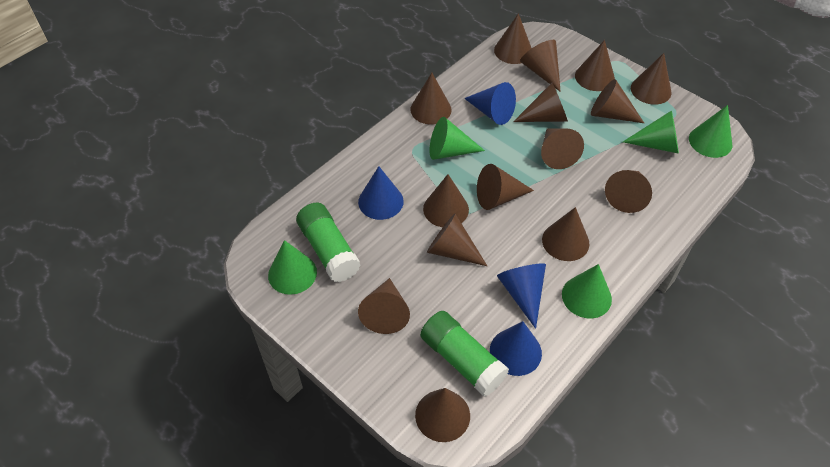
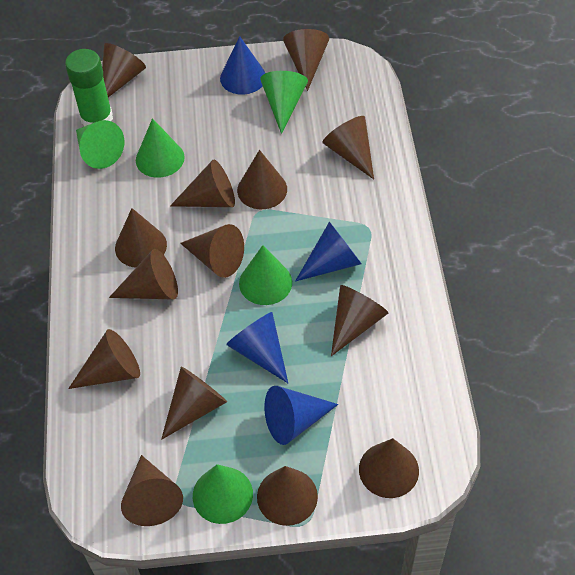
brown cone: [358,278,410,334] [410,73,452,124] [415,388,470,442] [423,174,469,227] [427,214,487,266] [477,164,534,210] [494,13,532,64] [513,83,568,122] [520,40,561,92] [541,128,584,169] [542,207,589,261] [575,40,615,91] [591,79,644,123] [605,170,652,213] [631,53,671,105] = 15 -> [68,329,140,389] [102,43,146,97] [109,249,178,300] [115,208,167,268] [121,455,183,526] [161,366,227,440] [170,160,235,207] [180,224,244,278] [237,150,287,209] [257,466,318,526] [283,29,329,91] [322,116,374,179] [331,285,388,356] [359,438,419,498] = 14
green glue stick: [296,203,361,282] [420,311,509,397] = 2 -> [65,49,113,126] = 1

